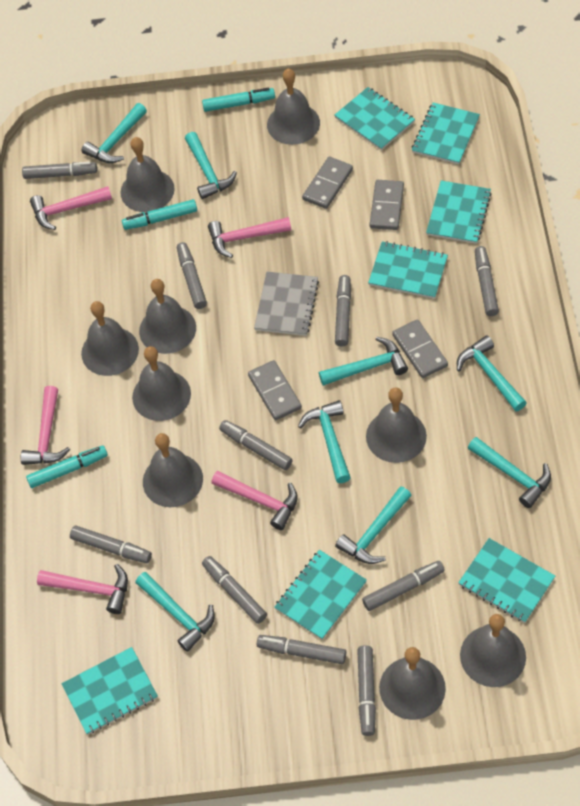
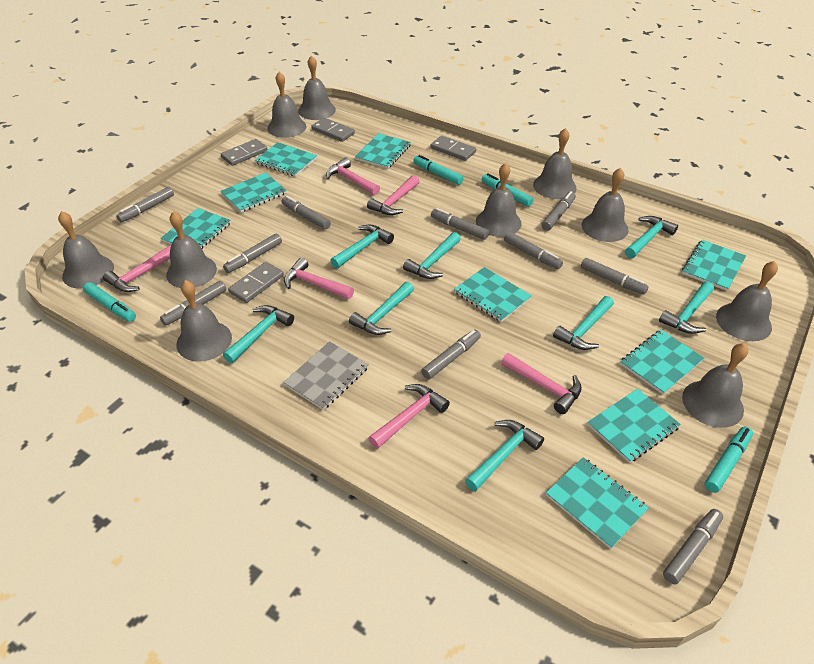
grey bell: [81,301,139,376] [120,137,175,212] [132,346,191,421] [139,279,196,354] [143,433,203,507] [267,69,320,145] [366,387,427,463] [379,647,446,720] [460,614,526,687] = 9 -> [58,211,114,289] [166,211,217,288] [176,280,232,361] [268,72,306,138] [298,55,336,120] [476,163,522,237] [533,128,577,199] [582,168,628,242] [682,343,748,428] [716,261,778,341] = 10
pink hammer: [20,386,70,465] [30,186,112,230] [37,564,128,614] [208,217,291,258] [212,471,298,530] = 5 -> [103,245,171,292] [284,258,354,299] [326,158,380,195] [367,175,420,215] [368,384,450,449] [501,353,582,414] = 6
turquoise marker: [26,445,108,488] [122,199,197,230] [202,88,275,112] = 3 -> [83,282,136,322] [414,155,464,185] [482,173,534,207] [705,426,753,493] = 4
turquoise notebook: [62,647,158,735] [275,550,367,640] [335,87,415,150] [368,241,448,299] [412,103,480,164] [426,180,492,244] [458,538,555,623] = 7 -> [161,208,231,249] [220,172,287,212] [255,142,317,177] [355,133,411,169] [454,267,532,322] [546,457,649,549] [588,389,681,463] [620,330,704,394] [682,240,746,291] = 9

